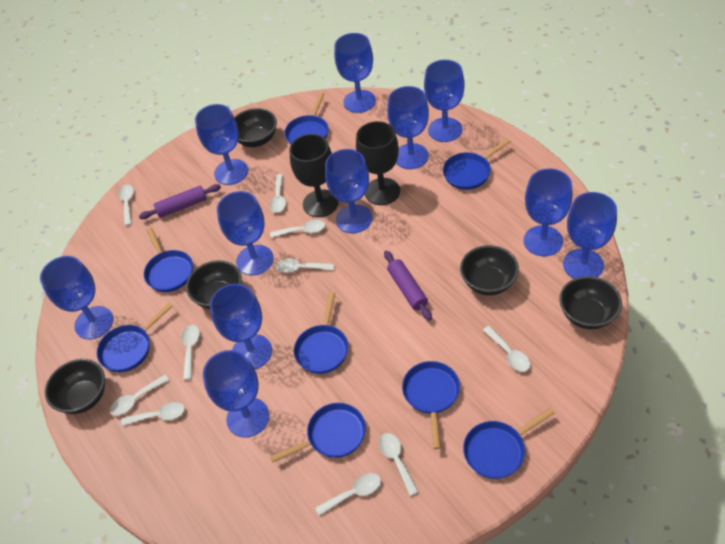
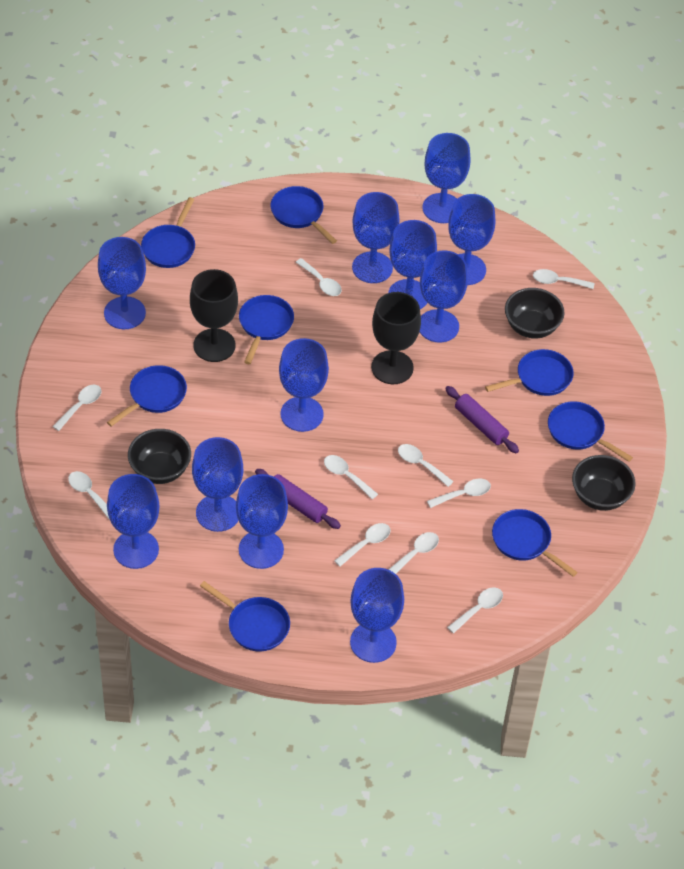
black bowl: [45,359,105,414] [186,260,242,309] [234,108,277,147] [460,245,519,295] [559,276,622,329] = 5 -> [128,429,191,484] [505,288,565,339] [572,455,636,511] = 3

